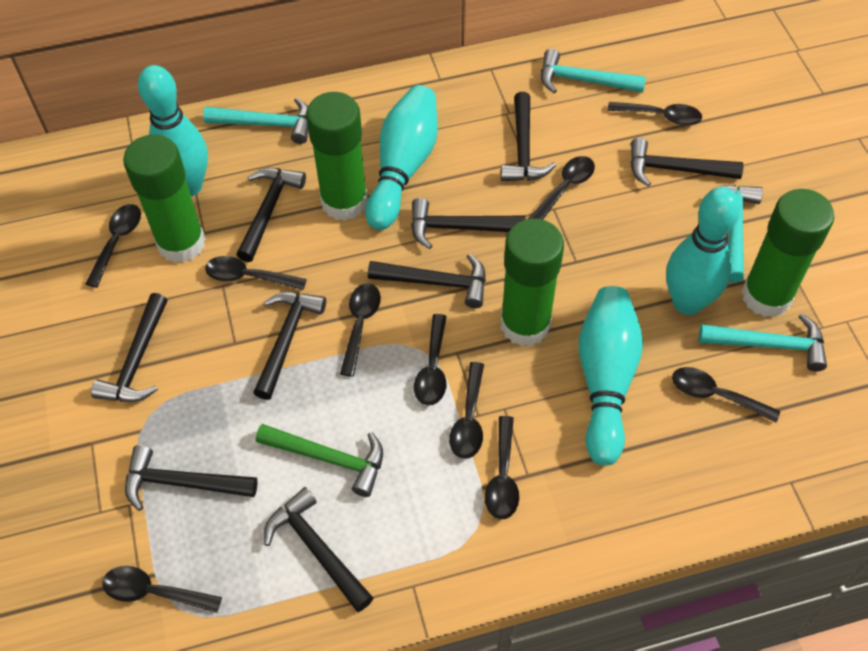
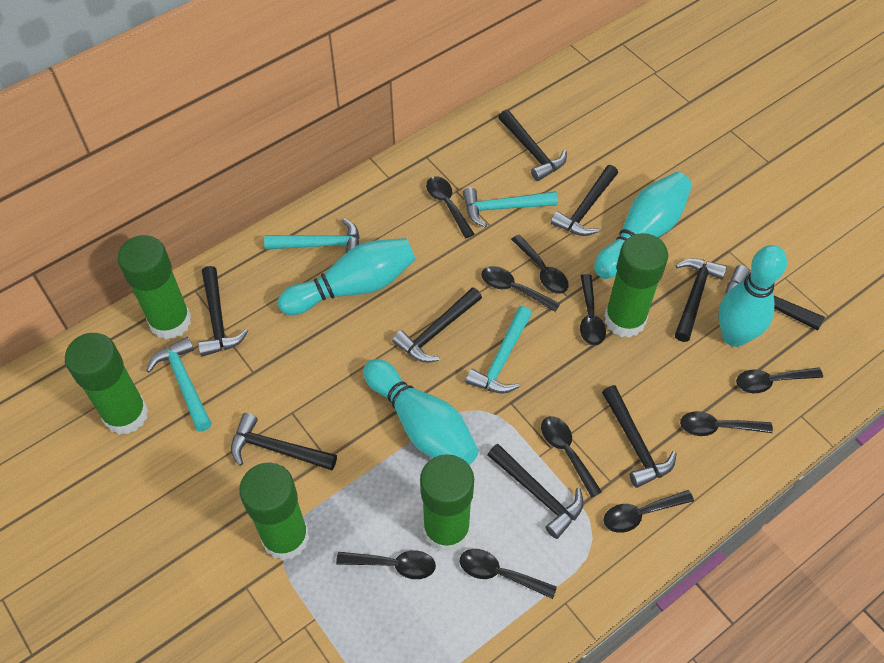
green glue stick: [123,135,206,263] [306,92,368,221] [500,219,564,346] [742,189,834,318] = 4 -> [65,333,148,435] [117,235,191,339] [239,463,309,560] [420,454,474,552] [604,233,668,338] = 5
green hammer: [256,424,383,497] = 1 -> none = 0

